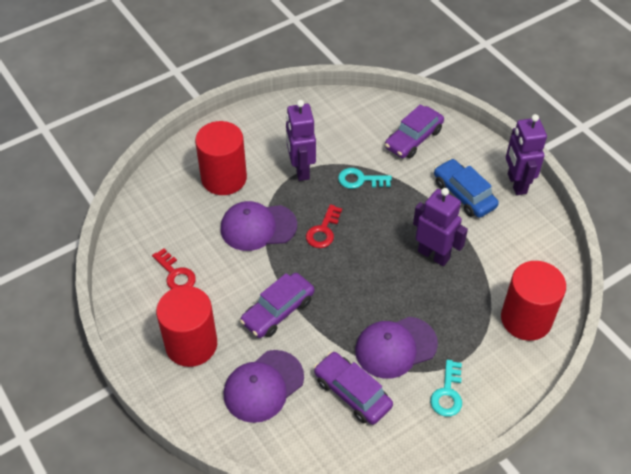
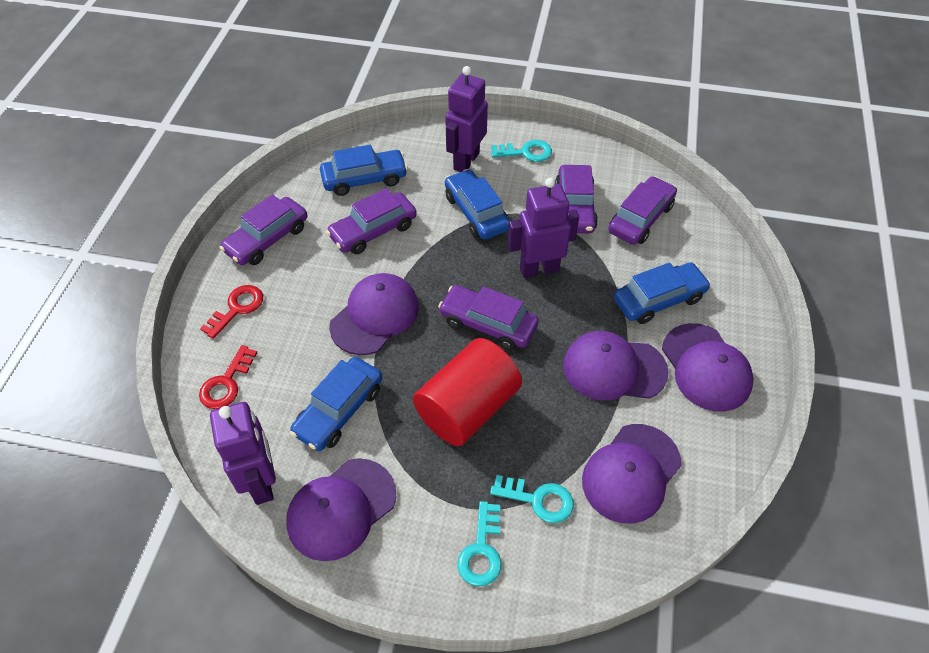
blue car: [434,159,499,218] = 1 -> [290,357,382,451] [320,145,408,196] [445,169,509,240] [614,262,711,324] = 4
purple cap: [220,201,297,251] [224,350,304,423] [355,317,438,379] = 3 -> [286,458,396,561] [329,273,419,355] [563,331,669,400] [582,424,682,524] [662,323,754,412] = 5
purple car: [240,273,315,338] [314,351,393,425] [385,104,444,158] = 3 -> [219,194,307,265] [326,188,417,254] [438,285,539,350] [555,165,598,233] [608,176,677,245] = 5
red cylinder: [156,286,217,367] [195,121,247,195] [501,261,566,341] = 3 -> [413,338,522,446] = 1
turquoise key: [338,168,392,189] [430,360,462,417] = 2 -> [457,501,502,586] [490,475,574,523] [491,140,552,162] = 3

